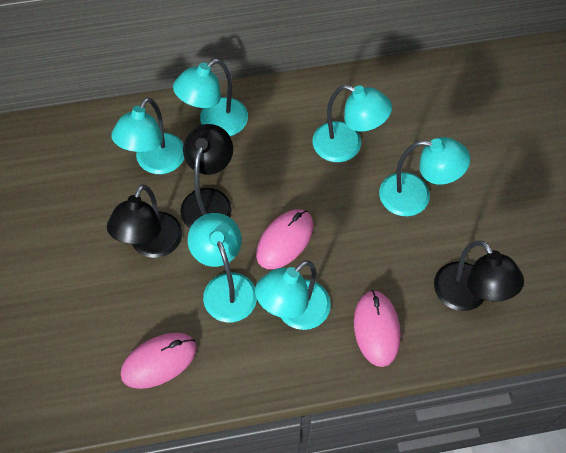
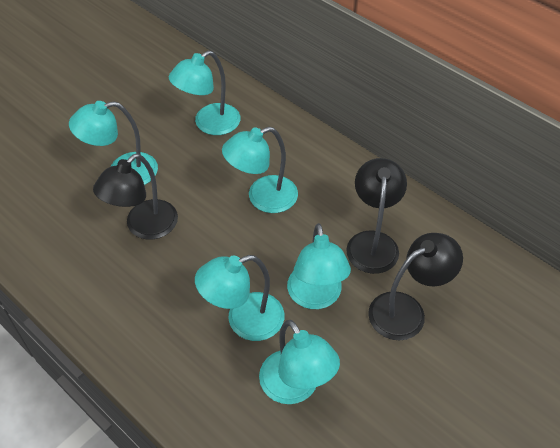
pink mouse: [121,333,197,389] [256,209,313,269] [354,290,401,367] = 3 -> none = 0

